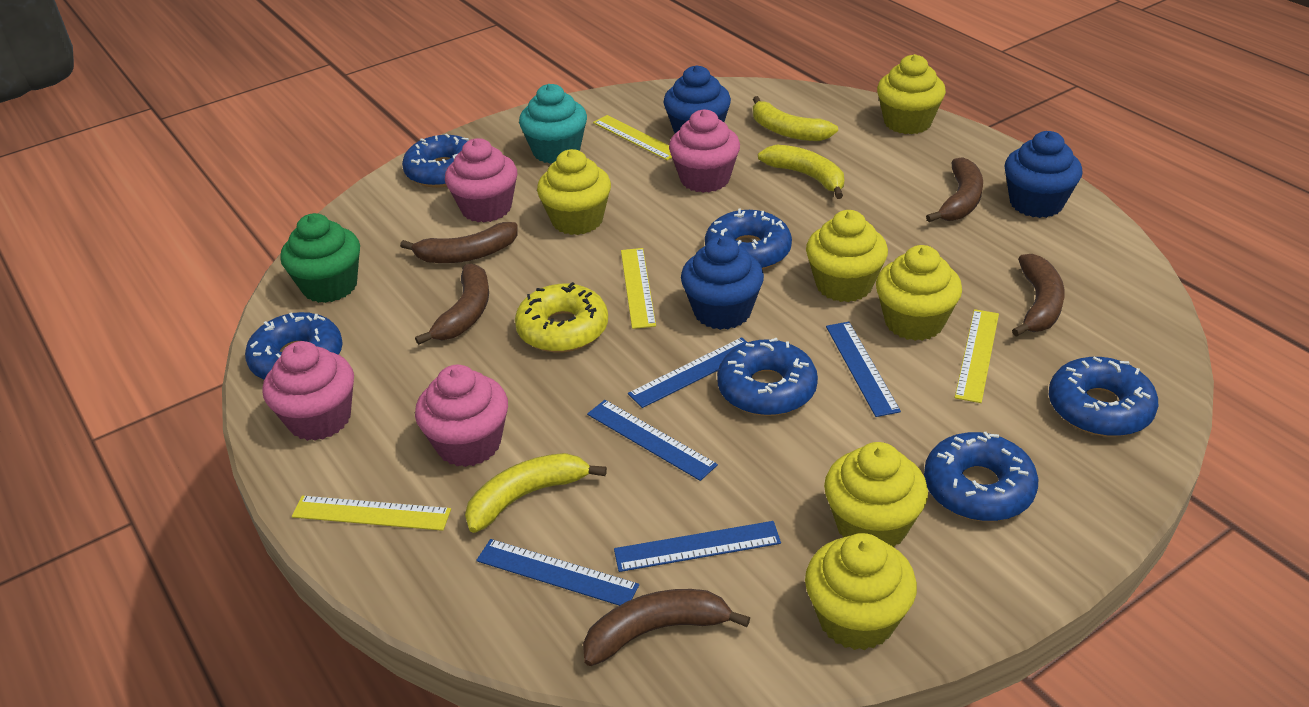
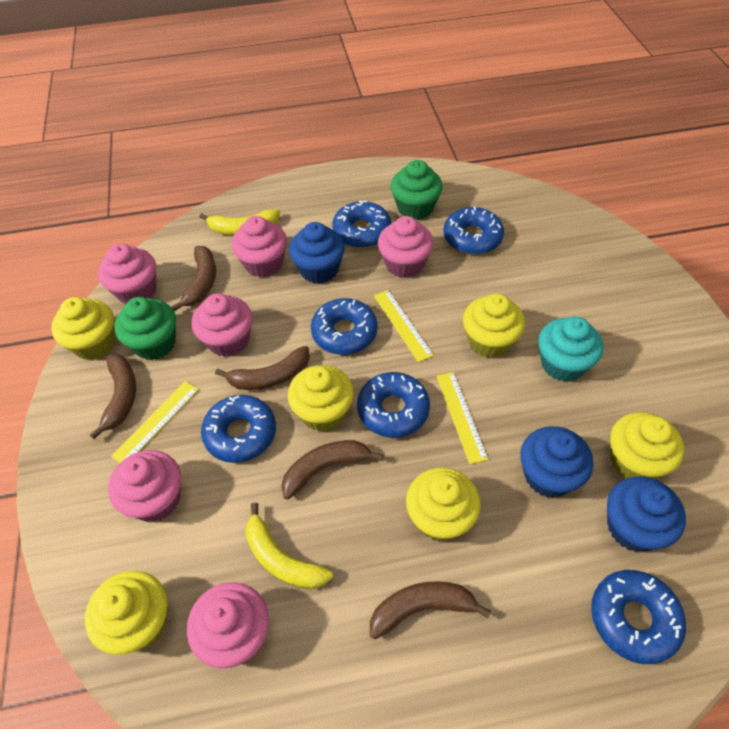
blue ruler: [476,539,639,606] [587,400,718,481] [614,521,781,572] [628,337,748,408] [826,322,901,417] = 5 -> none = 0
green cupcake: [280,213,360,303] = 1 -> [114,297,176,360] [391,160,443,220] = 2
pink cupcake: [263,341,354,441] [415,365,508,467] [445,138,517,222] [669,110,740,193] = 4 -> [98,244,156,304] [108,450,181,522] [187,582,269,669] [192,293,252,357] [232,216,287,277] [378,216,434,278] = 6
yellow banana: [465,453,607,533] [753,96,838,141] [758,145,844,199] = 3 -> [200,209,280,235] [245,503,333,589] = 2
yellow donut: [515,282,608,353] = 1 -> none = 0
yellow ruler: [292,496,451,531] [593,115,672,160] [621,248,656,329] [955,309,999,403] = 4 -> [111,381,199,463] [374,290,434,362] [436,372,488,464] = 3

